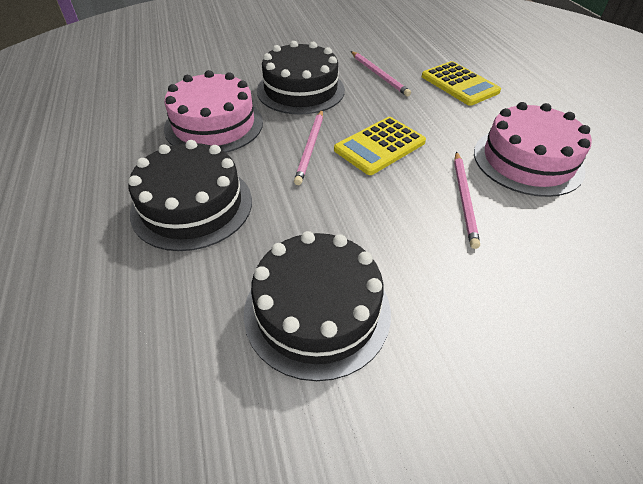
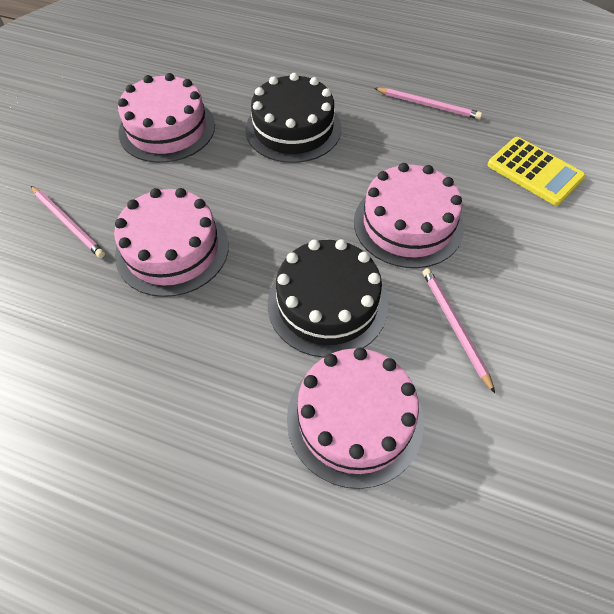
black cake: [128,140,252,251] [244,231,391,381] [257,41,345,115] = 3 -> [245,73,341,163] [268,239,388,358] = 2
pink cake: [164,70,263,153] [474,102,592,197] = 2 -> [114,188,229,297] [118,73,215,163] [287,348,424,489] [354,163,464,268] = 4
yellow calculator: [334,117,426,175] [422,61,501,106] = 2 -> [488,137,586,206] = 1

